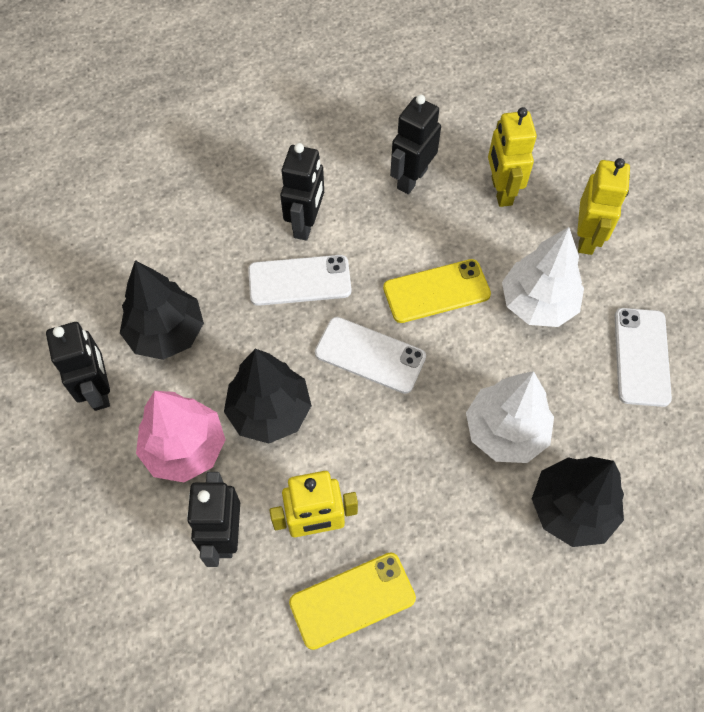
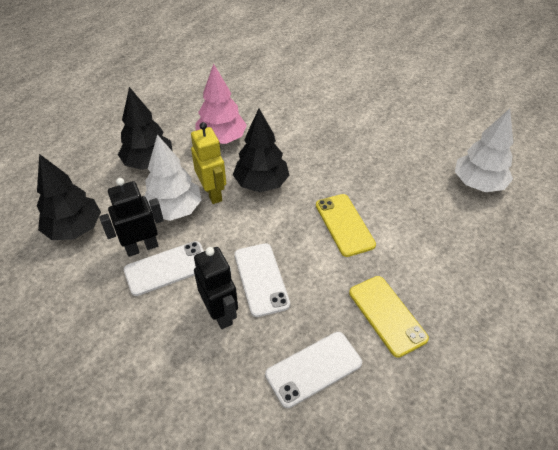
black robot: [46,322,110,411] [187,472,240,567] [280,143,324,241] [390,94,441,194] = 4 -> [99,178,164,257] [194,247,238,329] = 2
yellow robot: [269,471,358,537] [488,107,537,207] [577,158,630,255] = 3 -> [191,122,226,204] = 1

